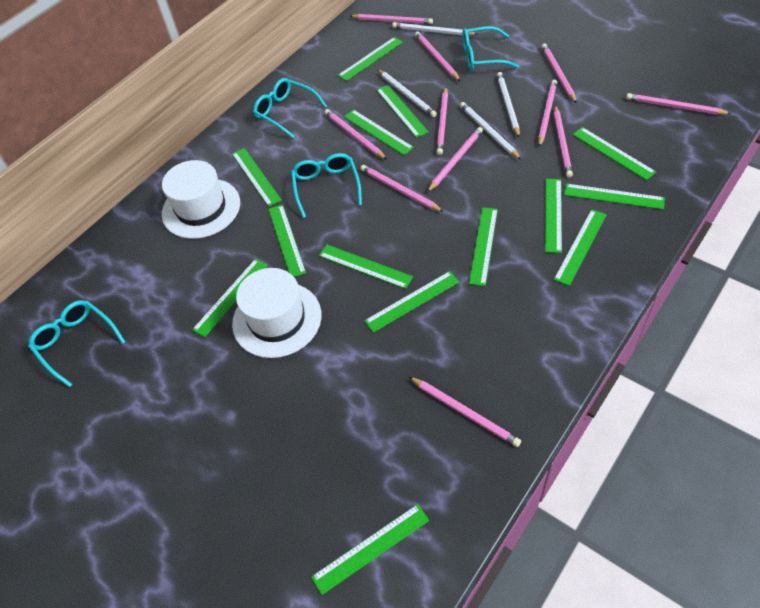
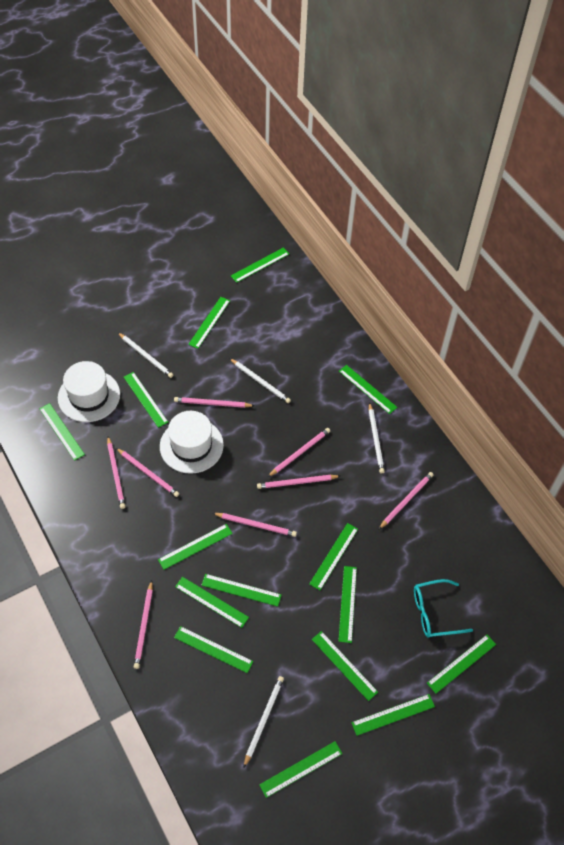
green ruler: [192,259,268,337] [232,148,282,207] [268,205,306,277] [311,504,429,595] [319,244,413,289] [338,37,403,81] [344,110,414,155] [364,271,459,333] [376,85,429,138] [469,207,498,286] [545,179,562,253] [554,209,607,286] [564,184,665,210] [573,127,656,180] = 14 -> [40,403,85,461] [124,372,168,428] [158,524,233,570] [174,626,253,673] [175,577,249,628] [188,297,230,349] [201,574,281,607] [231,248,289,283] [259,741,342,798] [309,523,358,590] [312,631,378,701] [338,566,357,643] [339,365,397,414] [351,694,435,736] [427,635,496,694] = 15
pink pencil: [324,109,387,160] [350,14,433,24] [361,165,444,212] [409,377,521,447] [415,31,460,81] [427,127,483,192] [436,87,448,155] [538,79,557,147] [541,44,577,104] [554,105,573,178] [626,93,731,115] = 11 -> [107,437,125,509] [116,448,179,497] [134,580,153,669] [174,397,254,408] [213,513,297,537] [257,475,340,489] [268,428,330,477] [379,472,434,529] = 8
turquoise glasses: [28,300,125,387] [253,78,327,138] [291,153,362,218] [462,26,519,70] = 4 -> [414,579,473,638] = 1

